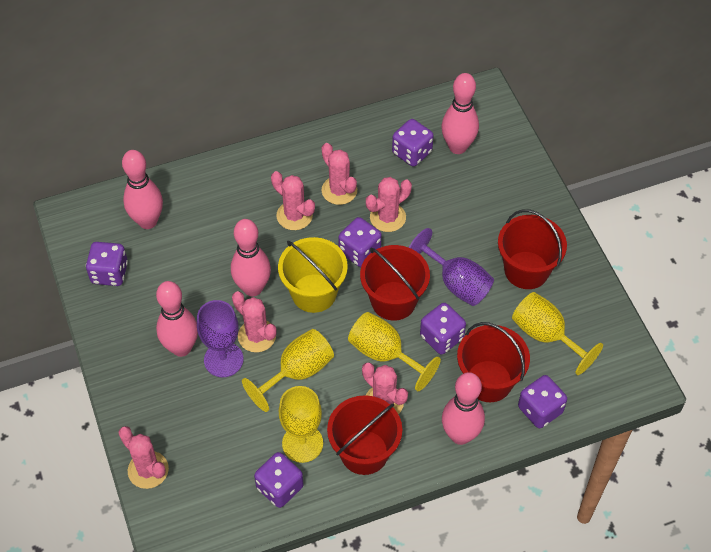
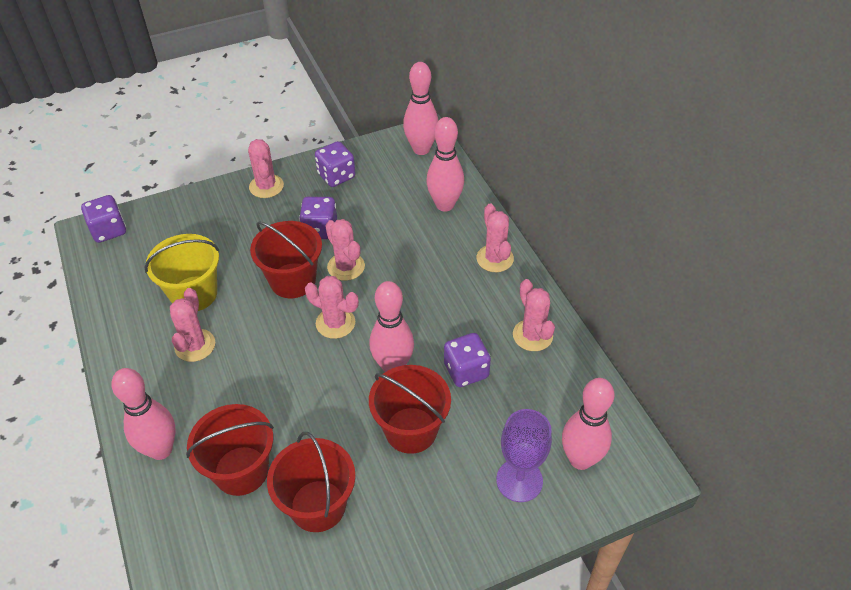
purple dice: [86,242,128,286] [254,452,303,508] [338,217,382,267] [392,119,434,167] [420,303,466,355] [518,375,567,428] = 6 -> [81,195,126,243] [299,197,337,239] [315,141,356,187] [444,333,491,387] = 4
purple goblet: [197,300,243,377] [409,228,494,306] = 2 -> [496,409,552,502] = 1
yellow goblet: [242,329,334,412] [279,386,323,463] [348,312,441,391] [512,292,603,375] = 4 -> none = 0

